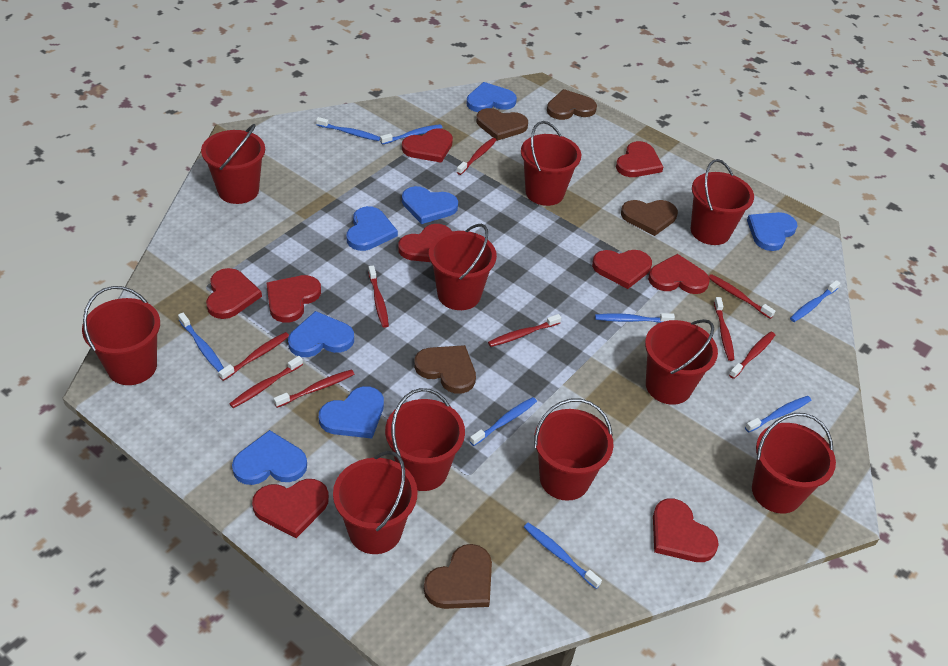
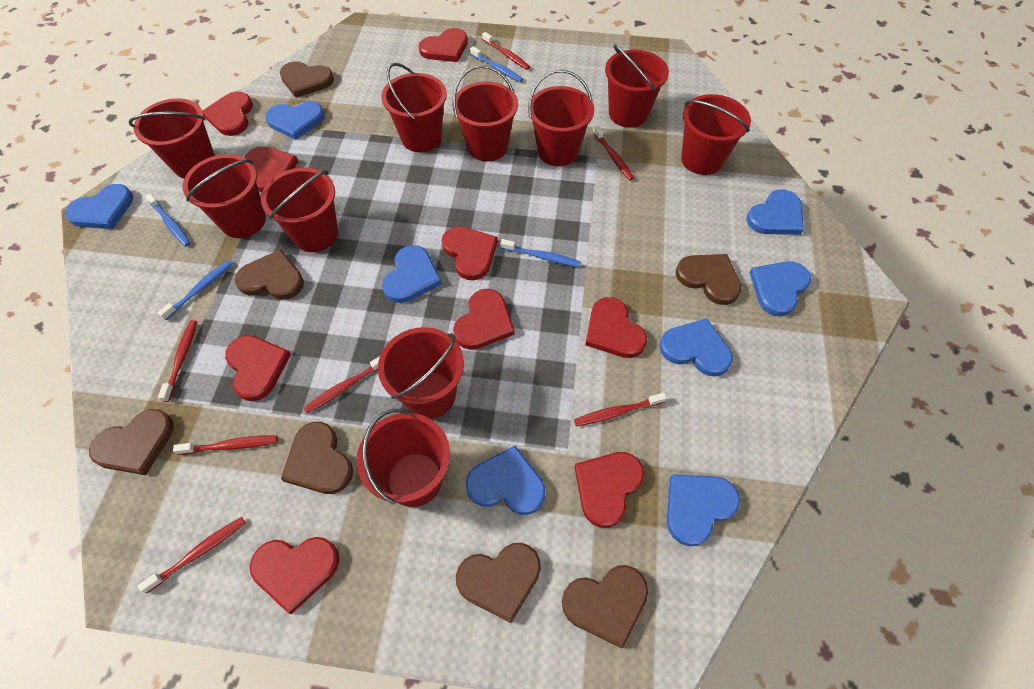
blue heart: [232,430,307,485] [288,311,354,357] [319,386,384,438] [347,206,398,251] [402,186,458,224] [467,82,517,112] [747,212,798,251] = 7 -> [65,184,133,229] [265,101,324,140] [382,245,442,303] [466,446,546,515] [659,318,733,377] [667,474,740,546] [746,189,804,235] [749,261,811,316] = 8
blue toothbrush: [178,313,224,372] [316,117,380,141] [380,124,442,145] [470,397,537,446] [524,523,602,589] [595,313,675,323] [745,396,811,432] [790,280,840,322] = 8 -> [145,193,190,247] [158,260,233,320] [470,46,523,82] [500,239,581,267] = 4
brown heart: [414,345,476,394] [424,544,492,609] [476,108,528,141] [547,89,597,120] [621,200,678,236] = 5 -> [89,409,174,475] [235,249,304,300] [280,61,334,98] [281,422,353,494] [456,543,541,623] [562,565,648,648] [676,254,741,305] = 7
red toothbrush: [219,332,289,381] [229,356,303,408] [274,369,354,408] [368,266,389,328] [457,138,497,175] [488,314,561,347] [709,274,775,319] [714,297,734,361] [729,332,775,379] = 9 -> [138,517,245,594] [158,320,197,402] [173,435,278,455] [303,356,380,414] [482,32,530,70] [574,393,667,426] [593,125,634,180] = 7

